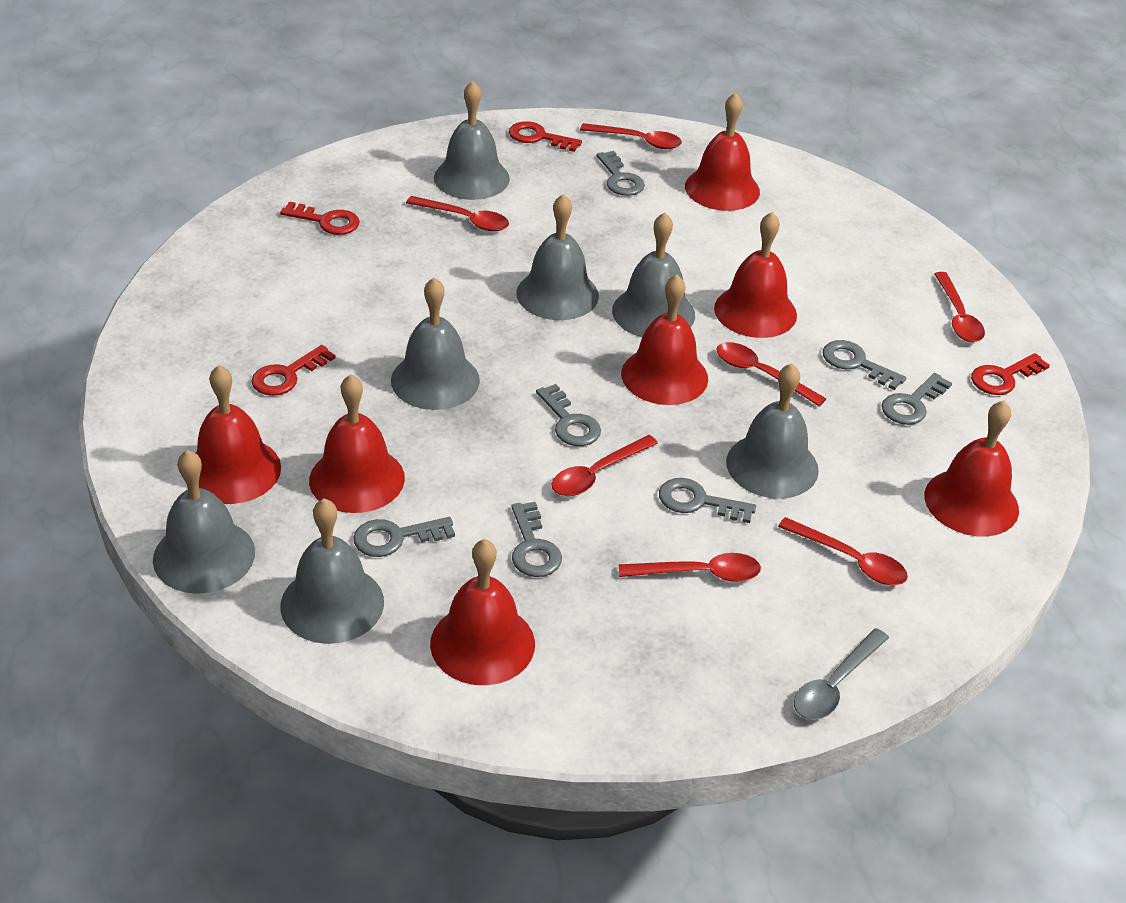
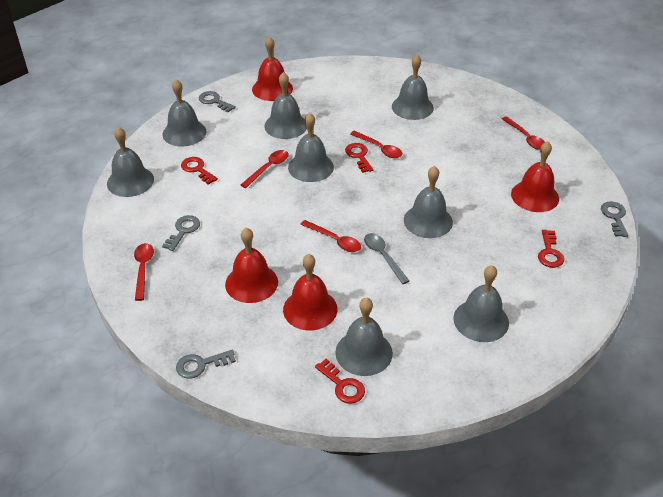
grey bell: [153,450,255,594] [280,499,384,644] [391,277,480,410] [434,81,510,200] [516,194,599,320] [612,212,695,337] [726,363,819,499] = 7 -> [107,127,154,197] [163,79,206,147] [264,72,307,139] [288,113,334,182] [335,298,393,376] [392,54,434,120] [404,166,453,238] [453,265,509,342] = 8
grey key: [353,517,455,557] [511,502,562,577] [536,384,601,446] [596,151,645,196] [659,478,756,523] [823,340,906,390] [881,373,952,425] = 7 -> [162,215,200,251] [176,350,236,379] [199,91,236,112] [601,202,628,237] = 4
red bell: [196,365,281,504] [309,374,405,513] [430,539,535,685] [621,274,708,405] [685,93,760,211] [714,212,797,338] [924,401,1019,537] = 7 -> [225,228,278,303] [252,36,293,101] [283,254,337,330] [511,141,559,212] = 4
red spoon: [406,196,509,231] [552,435,658,496] [580,123,682,149] [618,553,761,582] [717,342,826,407] [778,517,908,585] [935,272,985,342] = 7 -> [134,243,154,301] [241,150,289,188] [300,220,361,252] [350,131,402,158] [502,116,545,150] = 5

